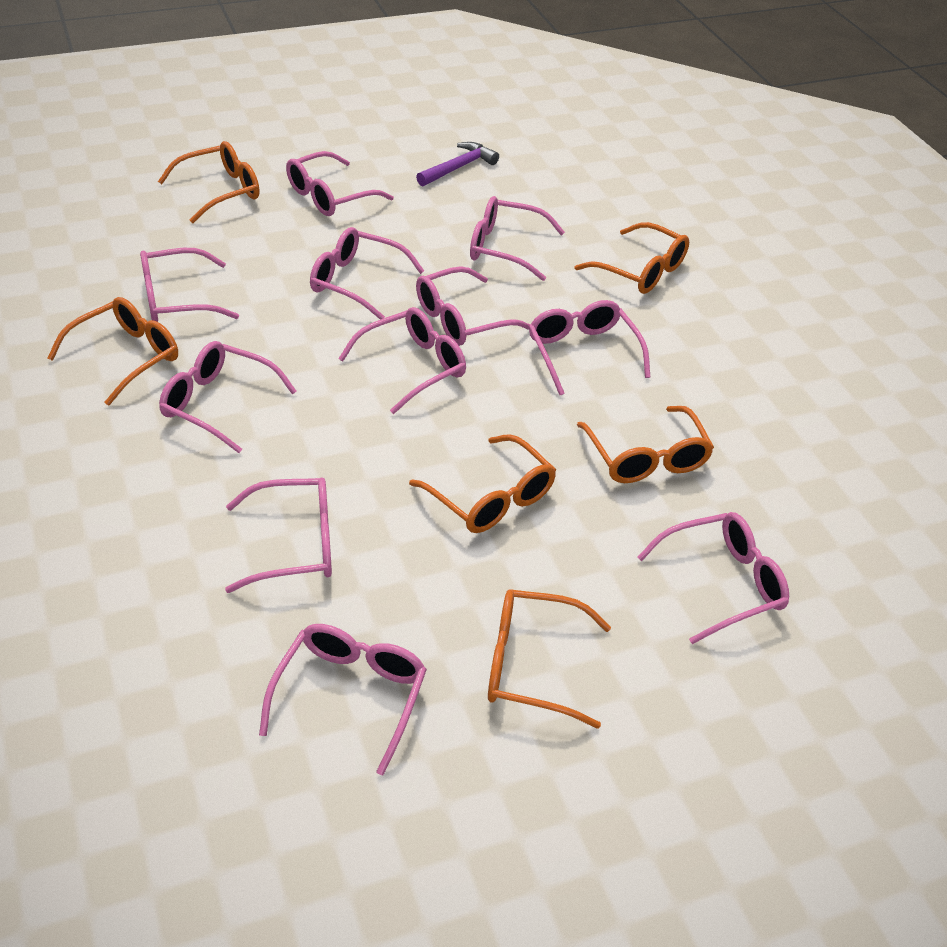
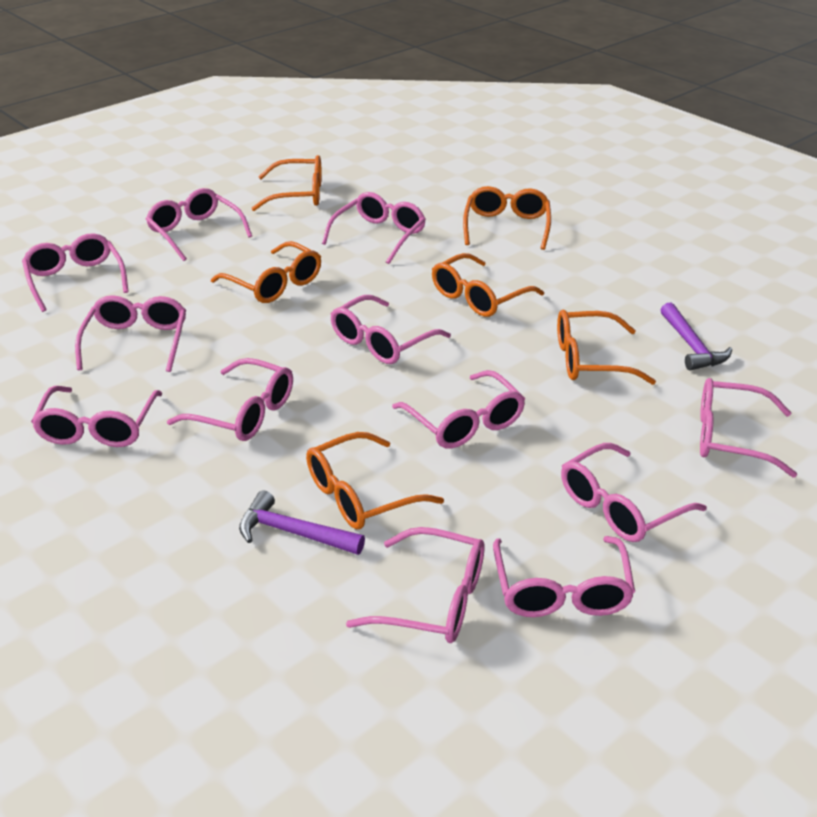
pink glasses: [140,248,239,322] [159,341,297,453] [225,477,332,593] [259,624,427,775] [286,151,394,216] [310,227,424,320] [338,307,466,414] [416,266,531,346] [470,196,565,281] [529,300,650,395] [637,512,789,644] = 11 -> [22,233,129,312] [31,386,162,447] [75,295,186,372] [146,188,252,261] [167,358,293,441] [322,192,426,264] [331,295,451,364] [346,527,484,643] [392,370,525,449] [493,536,635,617] [561,443,707,542] [700,378,797,478] = 12
purple hammer: [416,142,499,187] = 1 -> [239,490,365,555] [661,302,732,370] = 2

